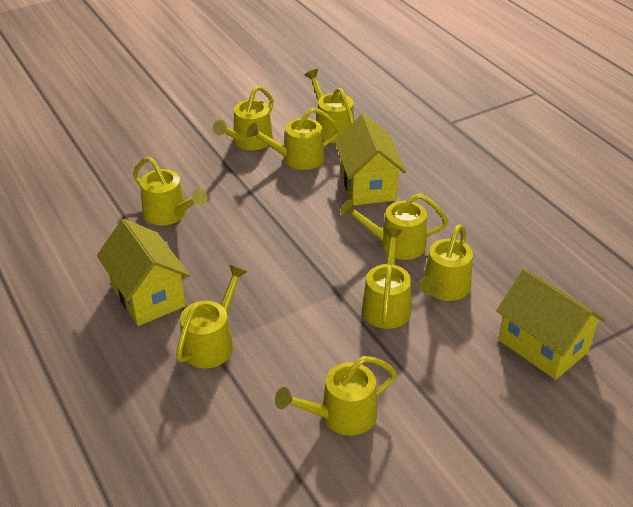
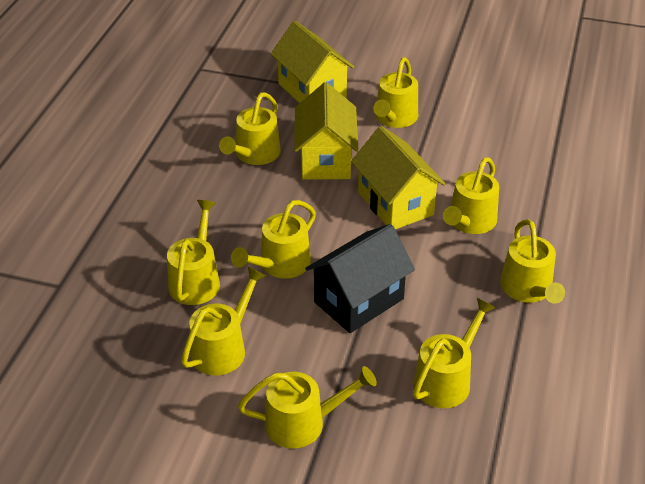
black house: none = 0 -> [306,224,415,333] = 1

